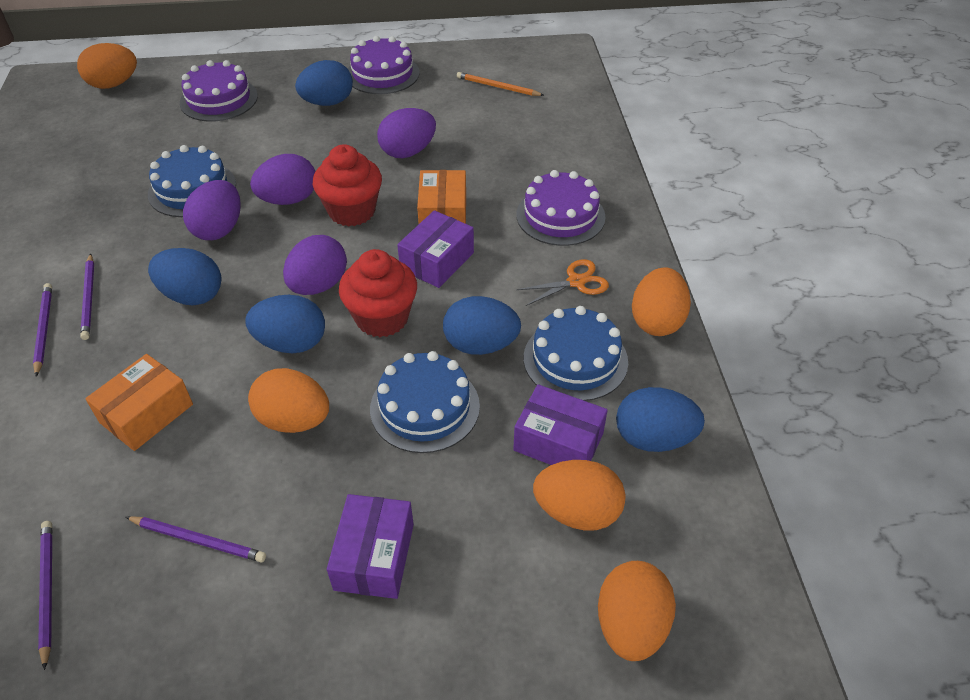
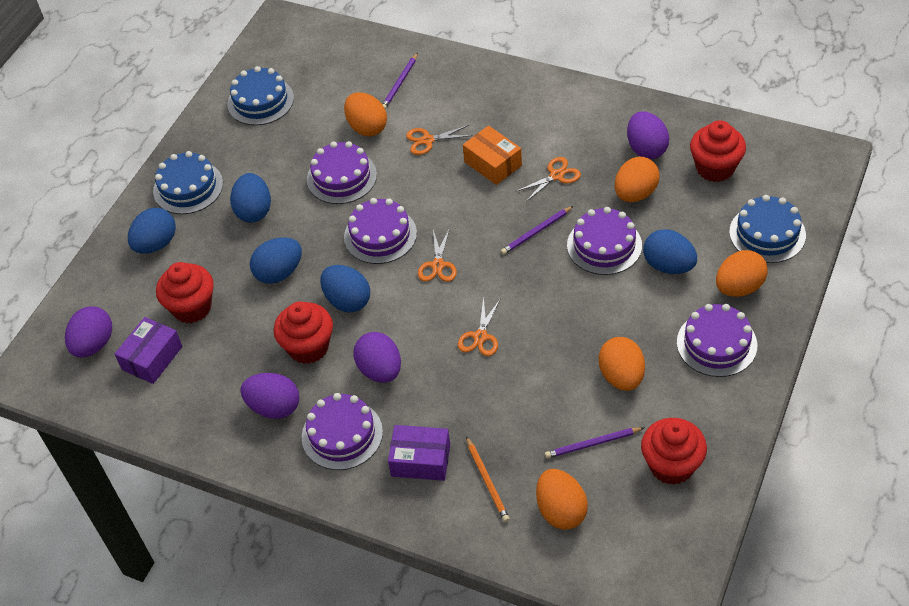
orange box: [85,354,193,451] [417,170,466,224] = 2 -> [463,126,522,185] = 1
orange scissors: [516,259,609,306] = 1 -> [406,125,472,155] [418,228,457,282] [458,296,501,356] [515,157,581,202] = 4
purple box: [327,494,414,599] [397,210,474,288] [513,384,608,465] = 3 -> [115,317,183,384] [388,425,450,481] = 2
purple cake: [180,60,258,122] [348,36,420,94] [516,170,606,246] = 3 -> [302,393,383,470] [307,141,377,204] [344,198,417,264] [567,207,642,275] [677,304,757,377] = 5
purple pencil: [33,283,52,377] [38,521,52,670] [80,253,94,340] [126,516,266,562] = 4 -> [382,53,418,109] [501,206,573,255] [545,427,644,459] = 3
red cupcake: [313,144,382,227] [339,249,417,337] = 2 -> [156,262,214,323] [274,302,333,364] [641,418,707,485] [690,120,746,182] = 4

